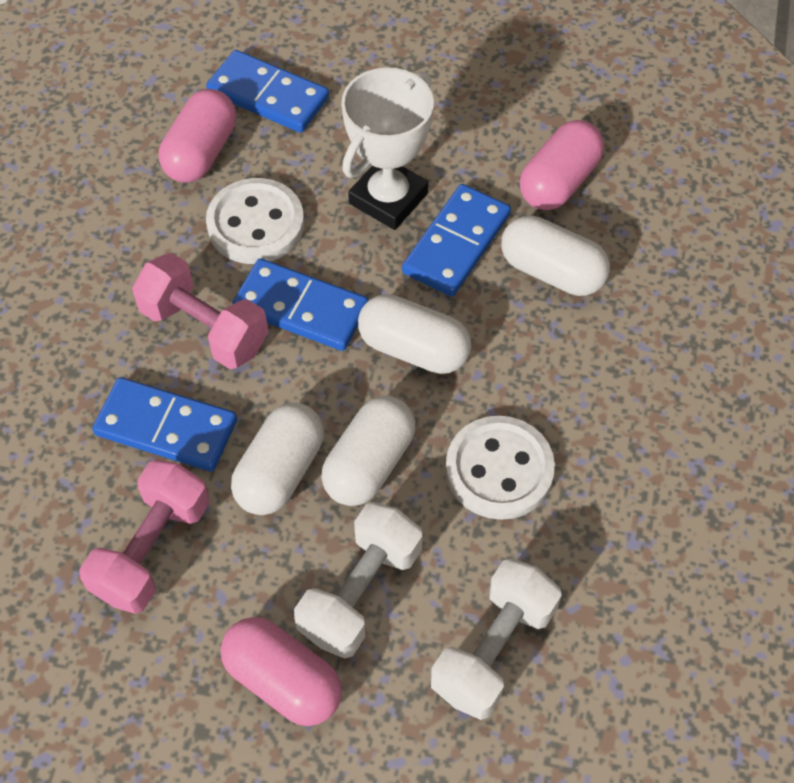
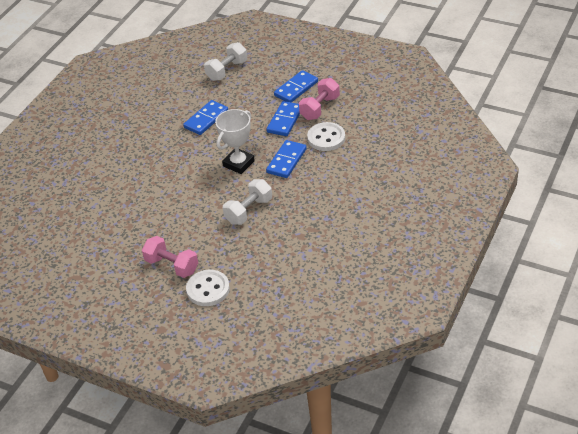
pink capsule: [159,89,236,182] [221,617,342,726] [520,120,604,210] = 3 -> none = 0
white capsule: [231,402,324,515] [321,396,416,506] [358,294,471,374] [501,215,610,296] = 4 -> none = 0

